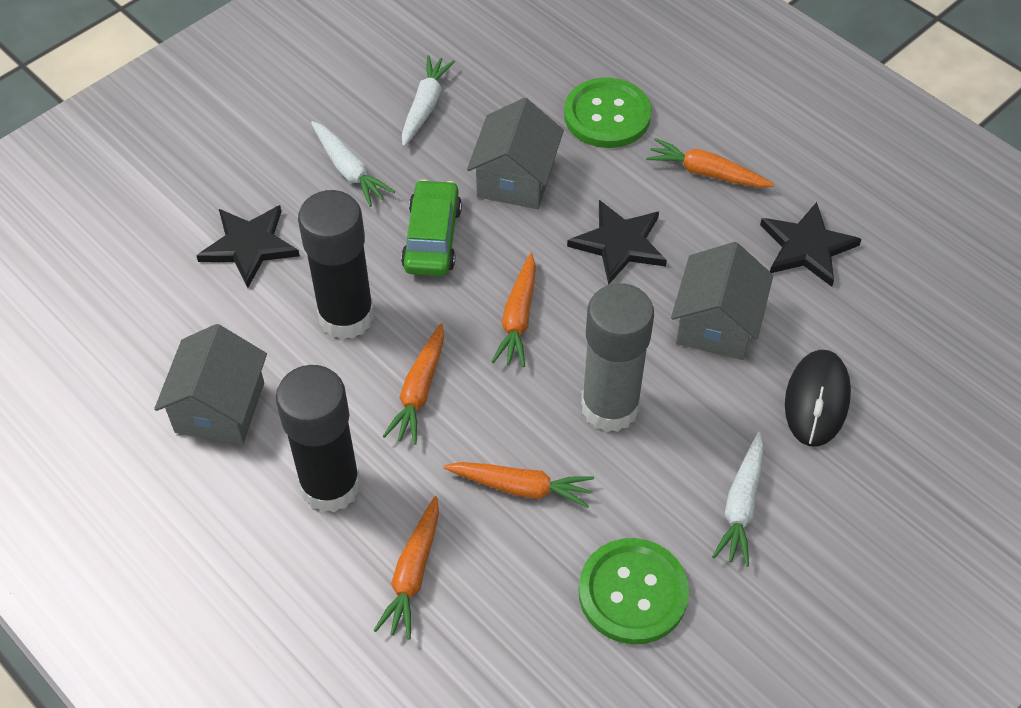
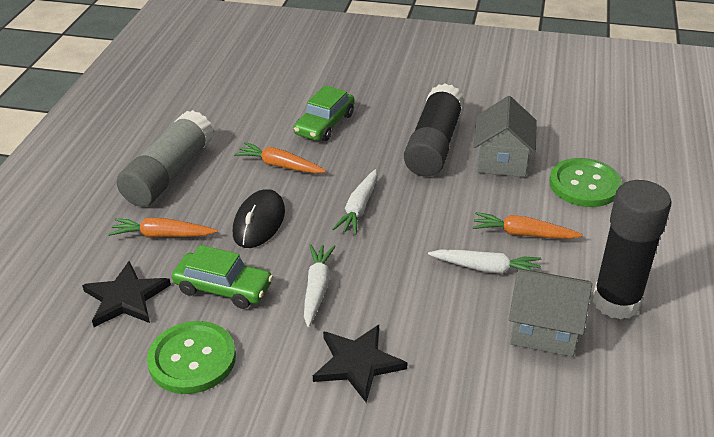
black star: [196,205,300,288] [567,200,667,285] [760,202,862,287] = 3 -> [82,261,171,327] [313,325,407,403] = 2
green car: [401,179,462,276] = 1 -> [172,245,273,309] [293,85,355,141] = 2
grey house: [154,324,267,444] [467,98,564,209] [671,242,773,360] = 3 -> [473,96,537,177] [509,269,592,357] = 2
orange carrot: [374,496,439,640] [383,323,444,445] [443,462,594,508] [492,253,536,367] [646,138,774,188] = 5 -> [108,218,218,238] [234,142,326,173] [472,212,583,239] = 3

